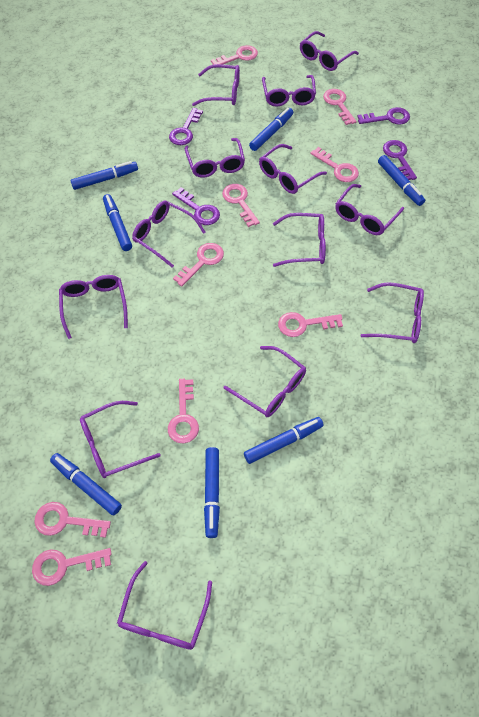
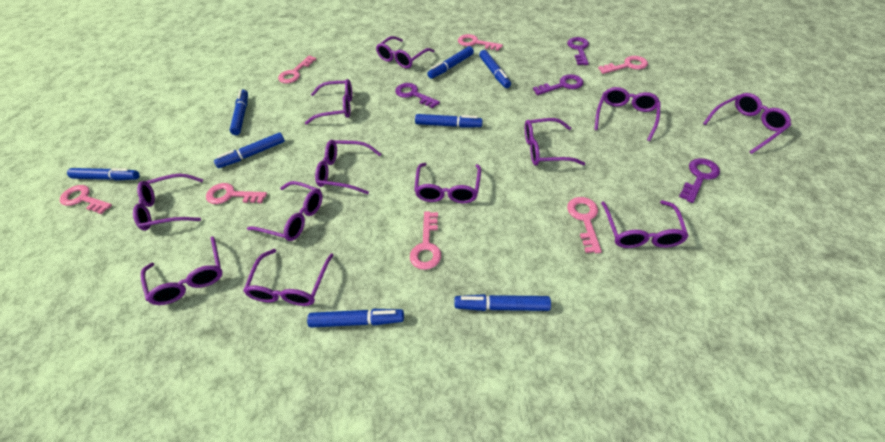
blue marker: [50,453,122,516] [70,161,138,190] [103,194,132,251] [204,447,220,538] [244,417,324,464] [249,108,293,151] [378,155,425,206] = 7 -> [67,168,140,181] [214,132,285,168] [230,89,248,135] [307,309,404,328] [415,114,483,128] [427,46,474,79] [454,294,551,311] [479,50,511,88] = 8
pink key: [32,548,112,586] [34,502,111,538] [168,379,199,444] [173,243,224,286] [211,45,258,65] [222,184,260,227] [278,312,343,337] [310,147,359,182] [323,89,356,125] = 9 -> [60,185,112,214] [206,183,267,204] [278,56,316,84] [410,211,441,270] [458,34,503,51] [567,197,602,253] [598,56,648,74] = 7
purple glasses: [59,275,128,339] [80,401,161,478] [117,561,212,650] [132,201,205,268] [185,138,245,178] [192,64,240,106] [223,346,306,417] [259,144,327,194] [262,75,316,106] [273,213,326,267] [300,31,359,71] [335,184,404,235] [360,282,424,343] = 13 -> [133,174,203,231] [141,236,223,305] [243,249,333,306] [247,181,322,241] [305,79,352,125] [315,140,381,194] [376,36,435,69] [414,163,481,203] [525,118,585,166] [594,87,661,141] [601,200,689,248] [703,93,791,154] = 12

